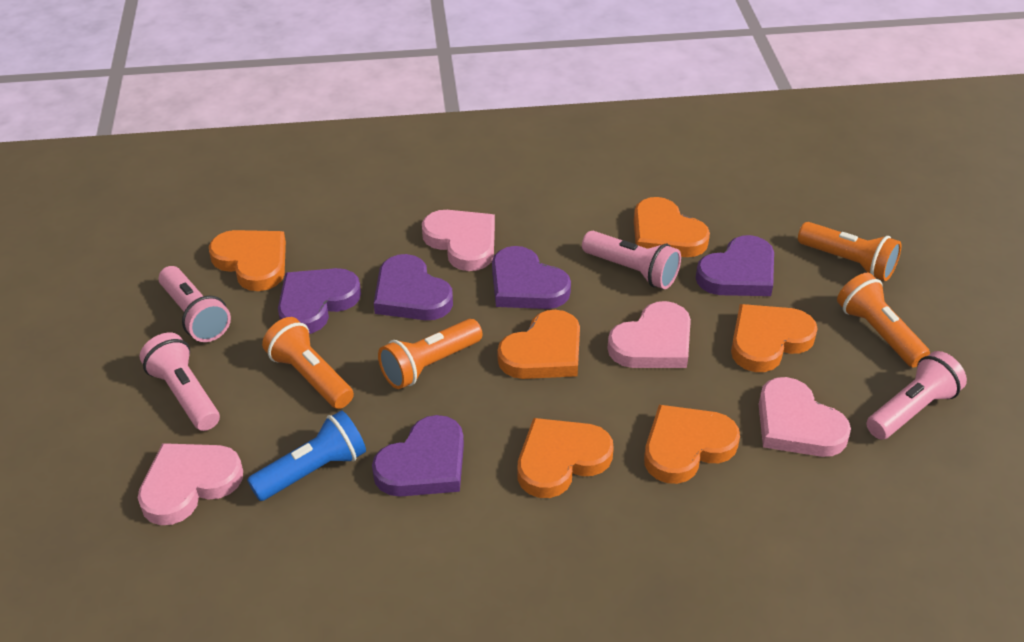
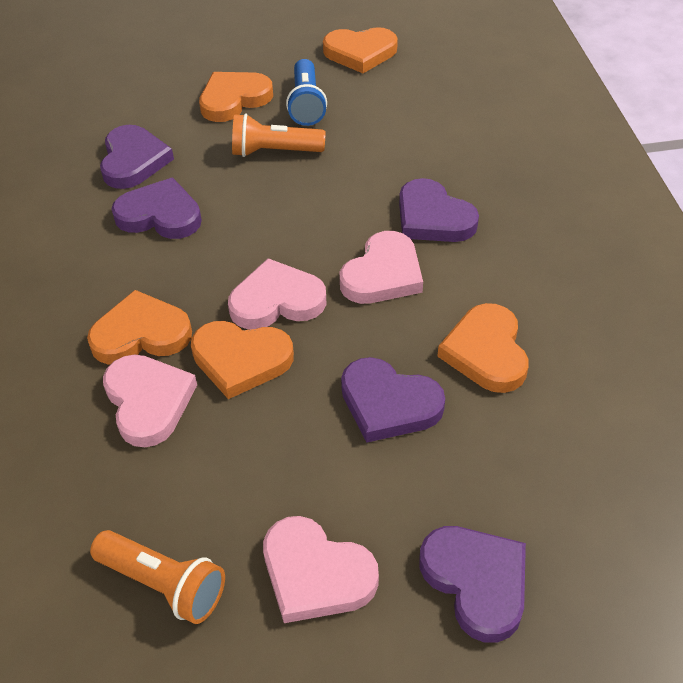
orange flashlight: [262,317,354,409] [378,319,483,389] [798,222,901,281] [837,273,930,367] = 4 -> [90,530,225,624] [232,114,325,157] = 2
orange heart: [209,230,286,291] [498,310,580,379] [518,418,614,498] [634,197,710,257] [644,405,740,484] [731,304,818,372] = 6 -> [87,290,192,365] [191,321,294,399] [199,72,273,122] [323,27,398,73] [437,303,529,393] = 5
pink flashlight: [140,333,220,431] [159,266,231,342] [582,231,681,289] [866,351,967,440] = 4 -> none = 0

